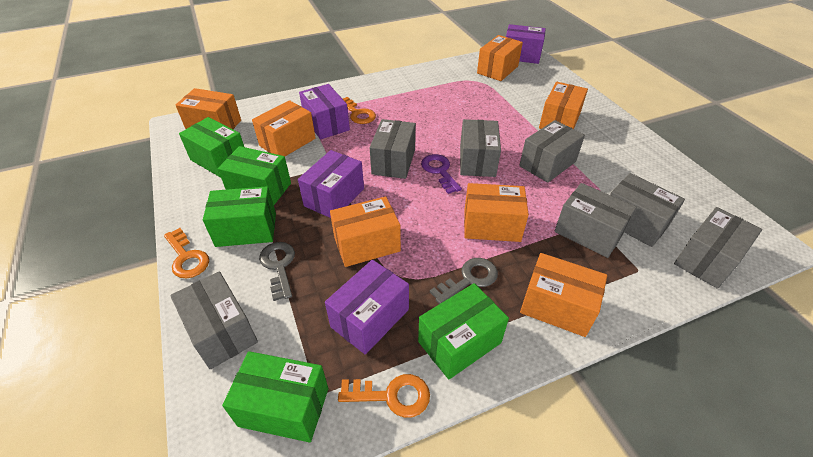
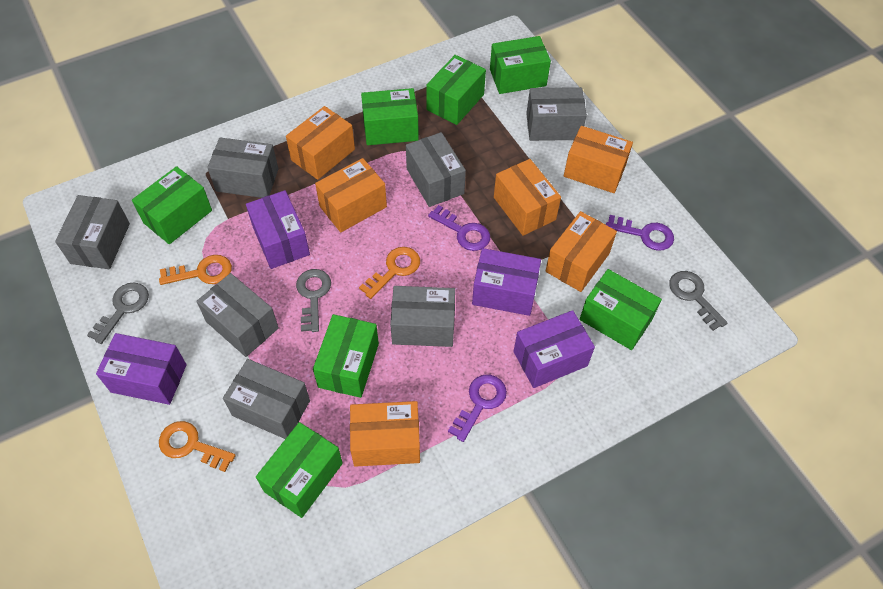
green box: [179,117,244,178] [203,186,276,247] [218,146,291,205] [222,351,328,443] [418,283,509,379] = 5 -> [132,166,212,244] [256,422,343,518] [313,314,379,398] [361,88,419,145] [426,55,486,125] [490,36,551,94] [580,269,662,350] = 7
grey key: [259,242,295,301] [430,258,498,304] = 2 -> [87,282,149,344] [296,269,331,332] [669,271,728,331] = 3
orange box: [176,88,241,129] [252,100,316,156] [330,196,401,267] [464,183,529,242] [477,35,523,81] [520,253,607,337] [539,82,588,129] = 7 -> [286,106,355,180] [315,158,387,232] [350,401,420,467] [494,159,561,236] [545,211,617,292] [564,126,633,193] = 6
purple key: [421,154,462,194] = 1 -> [428,205,490,251] [448,375,507,442] [606,215,674,251] = 3

